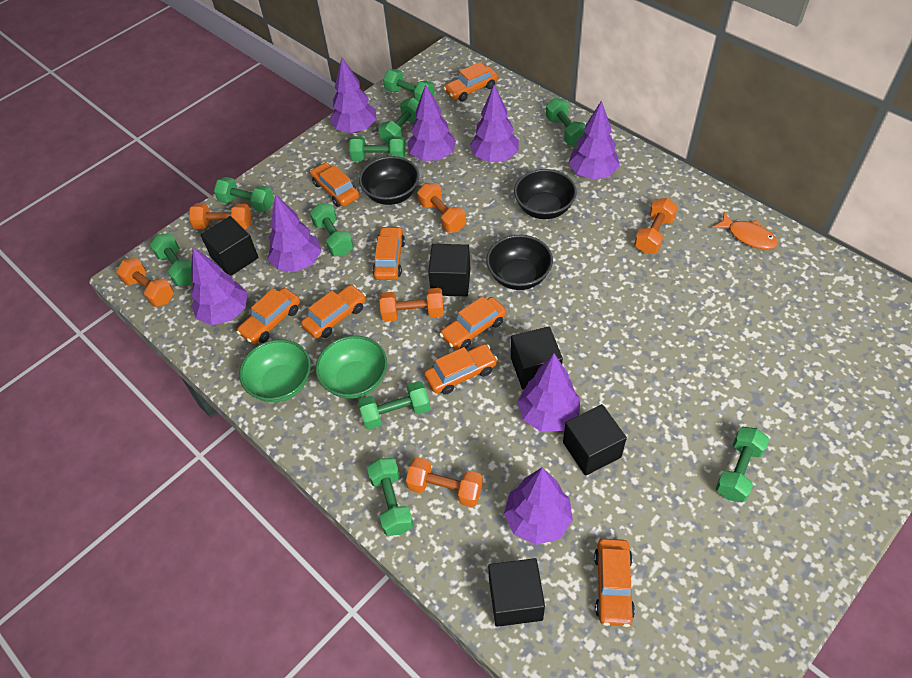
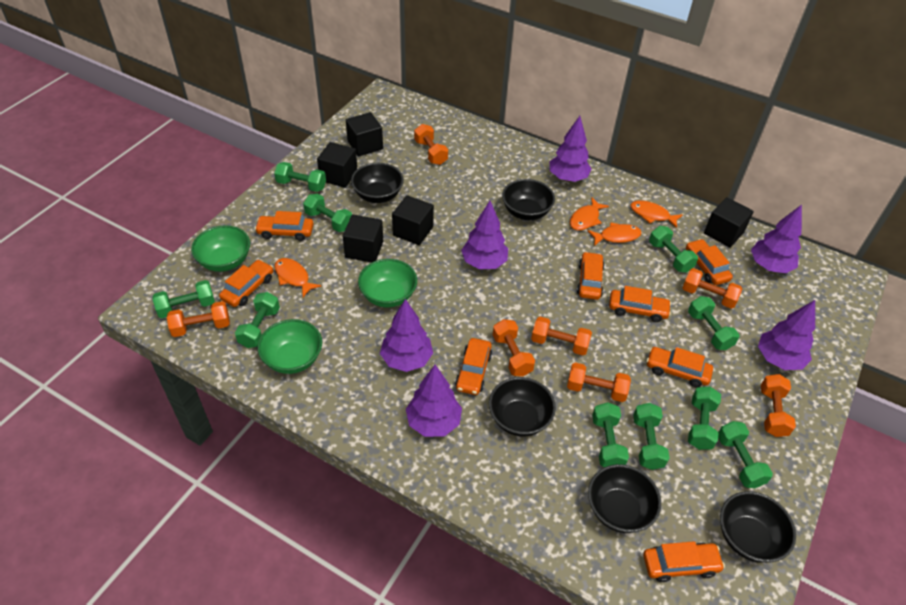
black bowl: [359,156,419,205] [486,235,553,290] [514,169,577,219] = 3 -> [351,163,404,203] [489,377,556,437] [502,179,555,220] [588,464,661,533] [720,491,796,563] = 5
green bowl: [239,339,311,403] [316,336,387,399] = 2 -> [191,225,250,272] [258,319,322,374] [358,259,417,307] = 3
orange dumbbell: [116,258,174,307] [189,203,251,229] [380,288,444,322] [406,457,483,507] [417,183,466,232] [634,198,678,254] = 6 -> [167,301,230,337] [414,124,448,165] [493,319,535,377] [531,316,592,355] [567,362,631,402] [683,268,742,309] [761,374,796,437] = 7
orange fish: [712,212,778,250] = 1 -> [275,258,321,297] [570,197,609,230] [588,222,642,246] [630,201,683,228] = 4
purple tree: [191,247,247,325] [268,194,322,272] [330,58,377,133] [407,84,456,161] [470,85,519,162] [504,467,573,545] [517,353,580,432] [569,100,620,179] = 8 -> [380,299,433,372] [406,364,462,437] [461,201,508,269] [550,116,591,182] [751,205,802,273] [758,300,815,370] = 6

